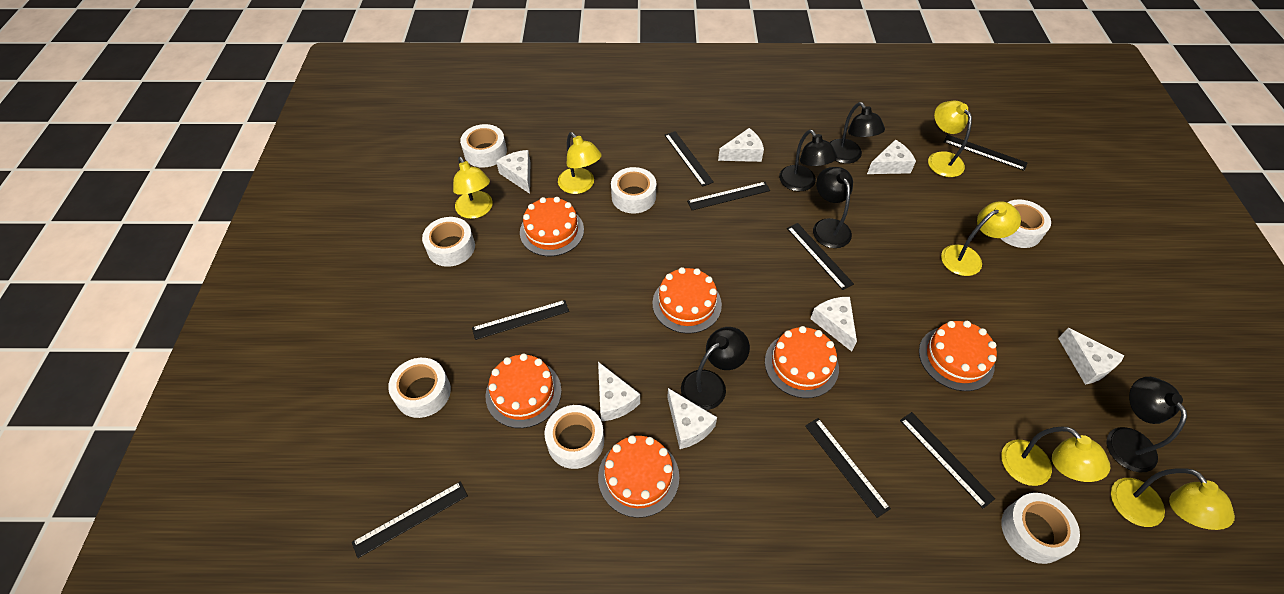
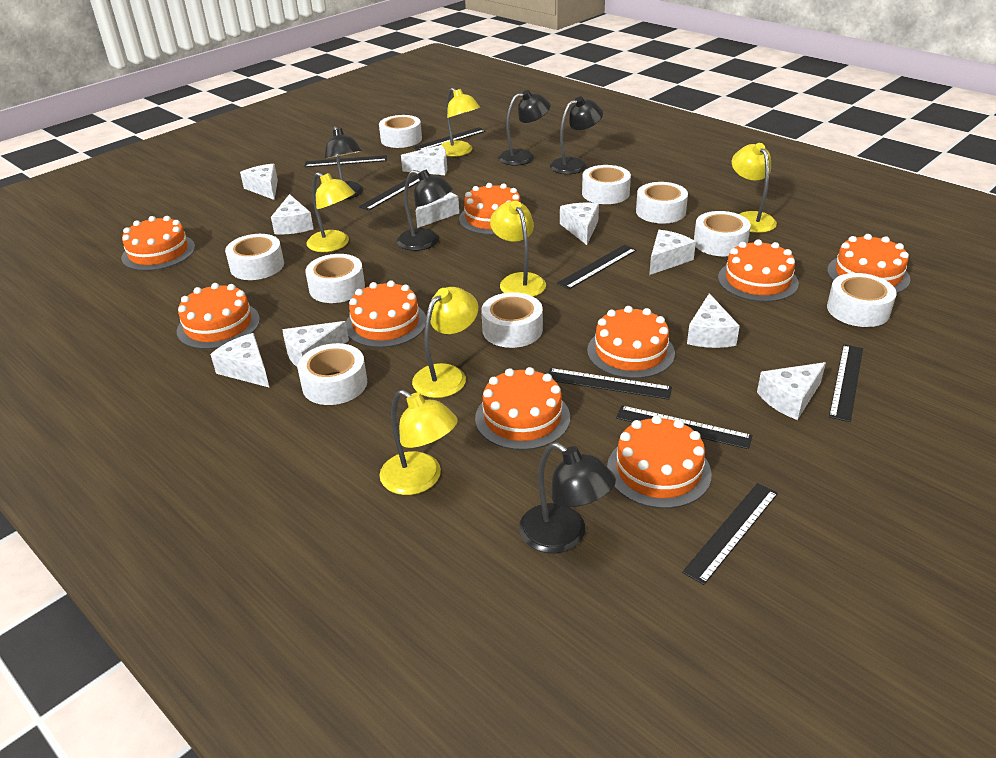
orange cake: [486,353,562,428] [520,197,584,256] [598,435,679,518] [652,267,722,334] [765,326,839,398] [919,321,997,391] = 6 -> [121,216,195,271] [177,283,260,349] [346,281,426,348] [459,183,521,235] [475,367,570,450] [587,306,675,379] [607,415,712,509] [718,239,799,302] [827,234,910,293] = 9
white cheese: [496,150,530,194] [598,362,640,422] [667,388,717,449] [718,128,764,162] [810,297,857,352] [867,140,916,174] [1058,328,1125,385] = 7 -> [210,333,270,388] [240,163,278,200] [271,194,314,234] [283,321,349,367] [401,145,447,175] [416,192,459,228] [560,203,599,245] [649,230,696,275] [687,293,740,348] [757,362,826,420] = 10
white tape: [388,358,451,418] [422,217,475,267] [460,124,507,168] [544,405,604,469] [611,167,656,214] [1000,199,1051,248] [1001,493,1080,564] = 7 -> [225,234,284,280] [297,343,367,405] [305,254,365,303] [379,115,422,148] [481,292,543,348] [582,165,631,204] [636,182,688,224] [694,211,751,256] [827,273,897,327] = 9

